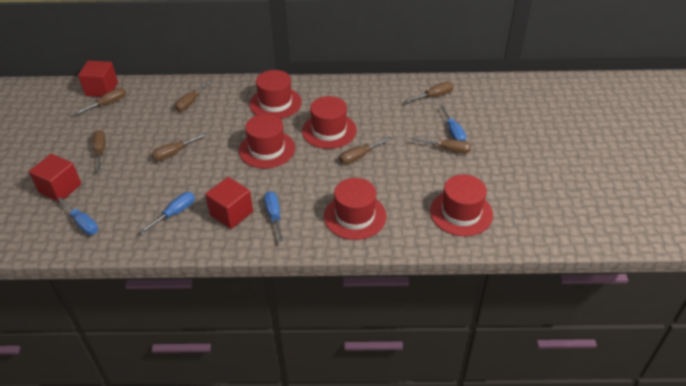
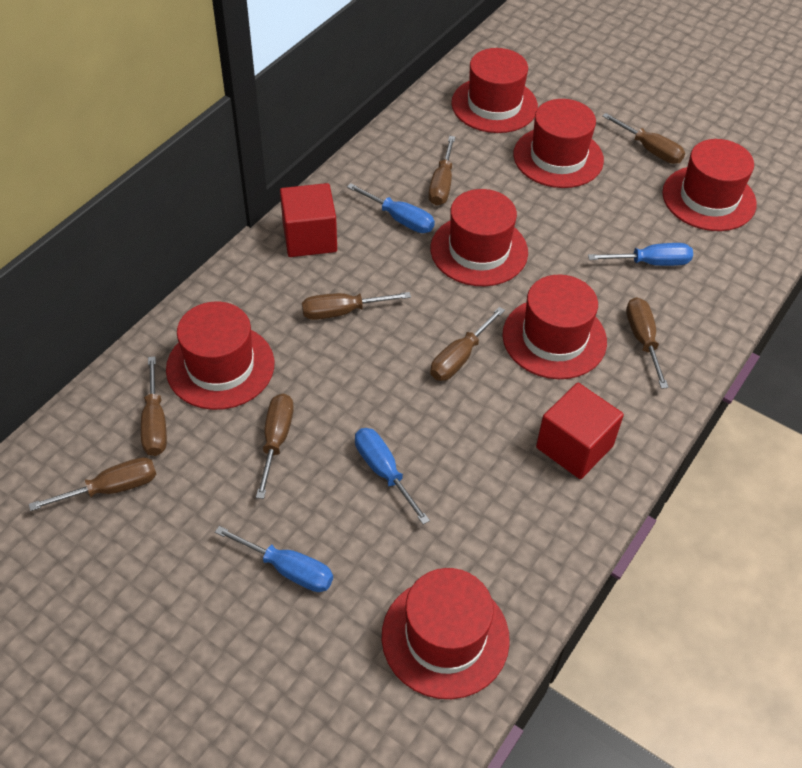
brown screwdriver: [73,88,126,115] [92,130,106,172] [152,132,208,161] [174,79,213,112] [339,136,392,164] [404,82,454,103] [411,137,471,154] = 7 -> [29,457,157,511] [141,356,167,456] [256,393,294,499] [302,292,411,320] [428,136,455,206] [430,307,505,381] [602,113,685,164] [626,297,668,389] = 8
red cube: [29,154,81,202] [78,61,118,97] [205,177,253,229] = 3 -> [280,183,337,257] [536,383,624,479] = 2
red hat: [239,114,295,169] [250,70,302,119] [302,96,357,149] [324,178,387,240] [430,174,493,236] = 5 -> [166,301,274,410] [382,568,510,699] [431,189,528,286] [451,48,538,133] [502,275,607,379] [513,99,604,188] [662,139,757,231] = 7

